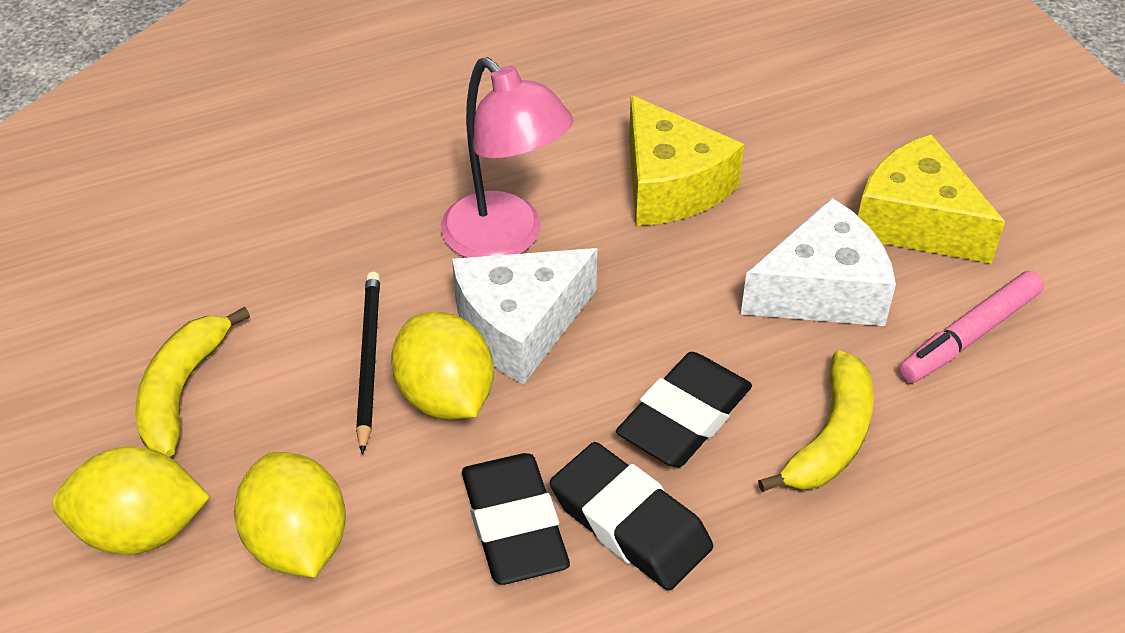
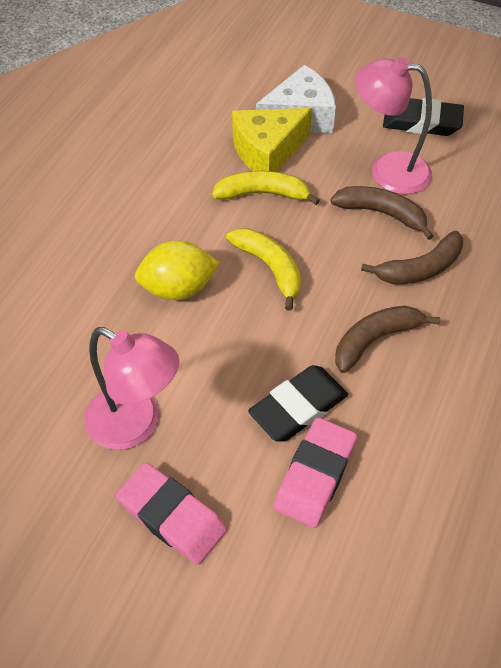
black eraser: [462,453,570,585] [550,442,713,591] [616,352,752,467] = 3 -> [248,365,348,442] [383,98,464,136] = 2
black pencil: [356,272,380,454] = 1 -> none = 0
brown banana: none = 0 -> [330,186,433,240] [335,306,440,373] [361,230,463,284] = 3
pink eraser: none = 0 -> [116,462,227,565] [274,418,357,528] = 2
pink lamp: [441,57,573,258] = 1 -> [85,327,179,450] [355,57,432,195] = 2
pink marker: [899,271,1044,383] = 1 -> none = 0
white cheese: [452,248,597,385] [741,198,896,326] = 2 -> [256,65,336,133] = 1
yellow cheese: [629,95,744,226] [858,134,1005,264] = 2 -> [232,108,312,172] = 1
yellow lemon: [52,446,210,555] [234,452,346,577] [391,312,494,419] = 3 -> [135,240,219,300] = 1

